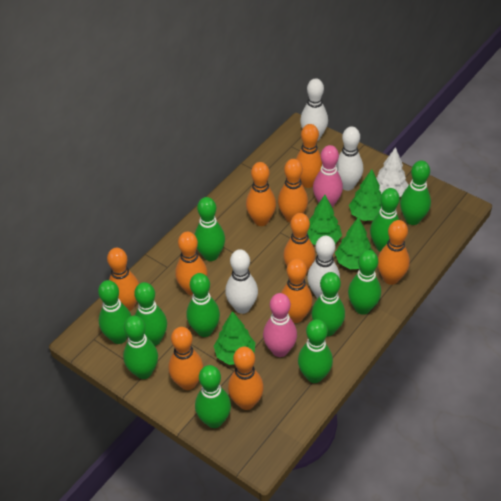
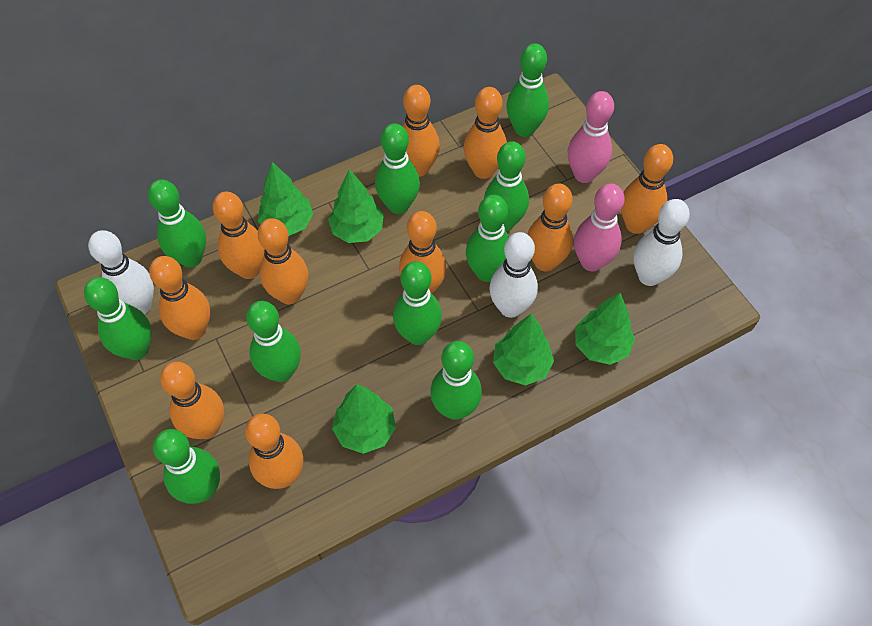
green bowling pin: [98,280,131,344] [123,316,158,379] [134,282,167,346] [186,273,220,337] [194,197,225,261] [195,365,231,428] [298,319,333,383] [312,272,345,336] [348,250,381,315] [370,188,400,252] [400,160,431,225] = 11 -> [84,277,152,360] [148,179,206,268] [153,429,220,504] [246,301,301,382] [375,123,420,214] [393,261,442,345] [430,341,482,420] [466,195,509,282] [484,141,529,231] [506,43,549,137] = 10
green tree: [214,311,256,365] [307,195,342,245] [335,217,374,269] [349,169,382,221] = 4 -> [258,162,313,236] [328,169,384,243] [332,384,396,454] [493,314,554,385] [575,293,635,365] = 5
white bowling pin: [225,249,258,314] [300,78,328,141] [307,235,340,298] [336,126,363,191] = 4 -> [88,230,154,314] [489,232,538,318] [633,199,690,286] = 3
white tree: [376,147,409,197] = 1 -> none = 0

